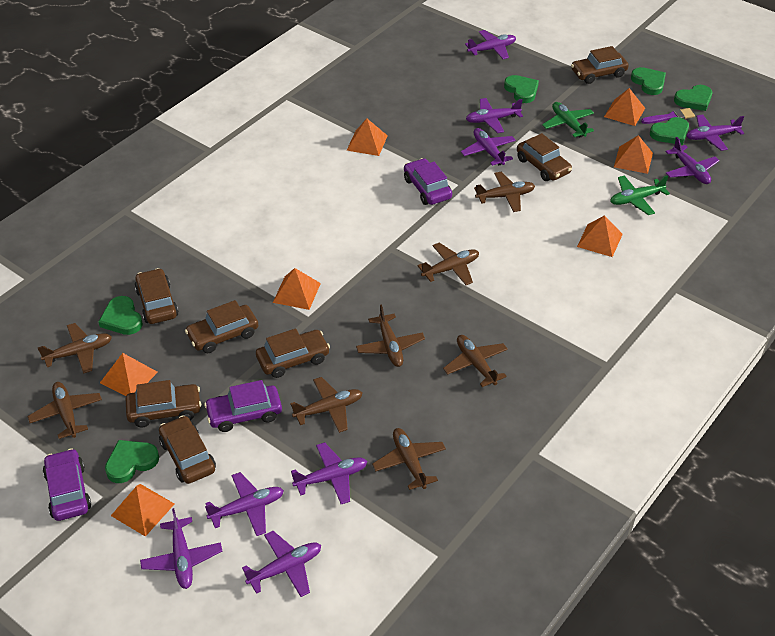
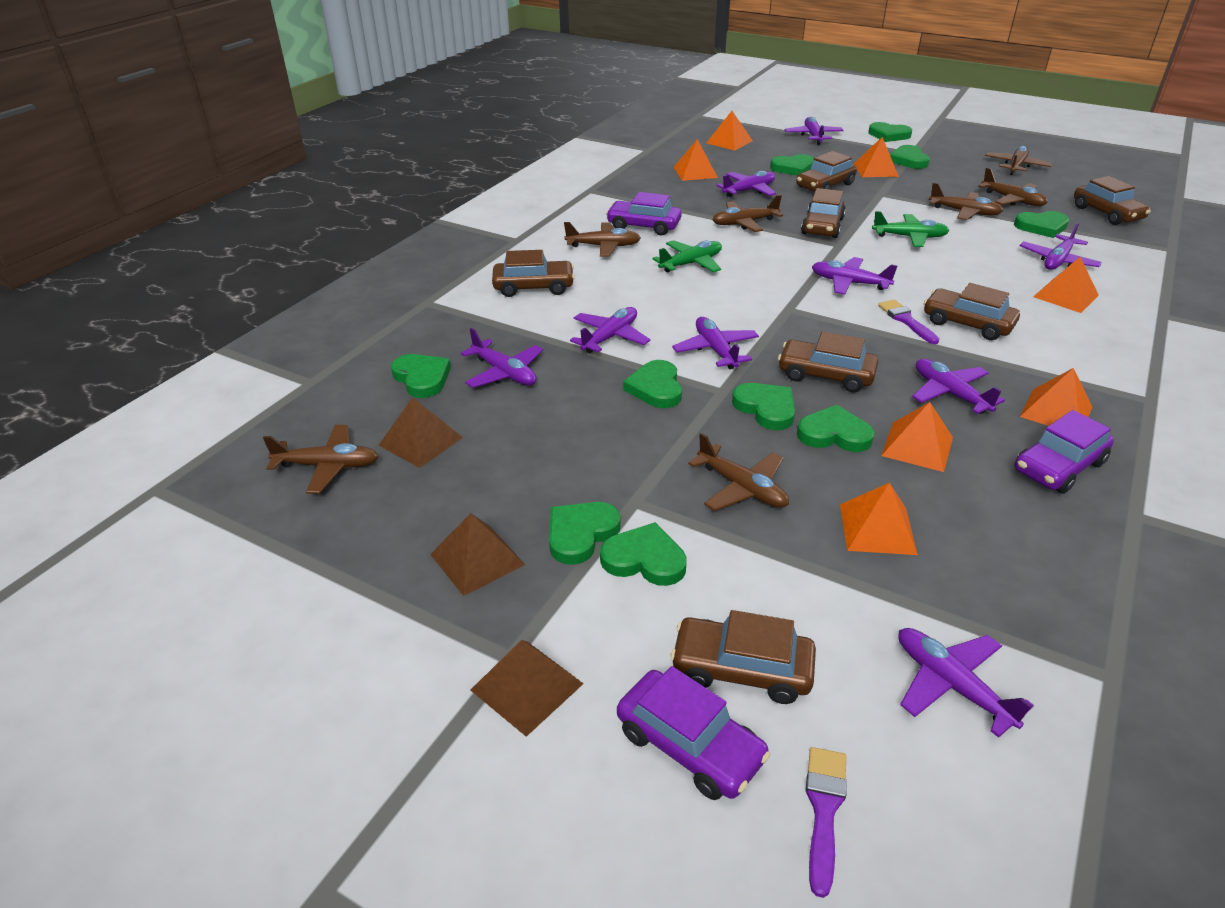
brown plane: [28,382,102,439] [38,323,112,374] [290,377,362,433] [356,304,425,367] [372,428,446,490] [417,243,479,285] [443,335,508,387] [474,172,535,212] = 8 -> [263,425,379,494] [564,222,641,257] [688,433,789,511] [712,195,783,232] [929,183,1003,220] [978,168,1048,206] [985,146,1052,175] = 7
brown pyramid: none = 0 -> [378,397,463,468] [430,513,525,596] [470,640,583,737] = 3
green heart: [98,296,143,335] [105,440,159,483] [504,75,539,103] [631,67,666,95] [650,117,689,145] [674,85,712,111] = 6 -> [391,354,451,398] [549,502,621,565] [600,522,687,586] [623,360,682,408] [732,383,795,430] [770,154,814,176] [797,405,875,452] [868,122,912,142] [890,145,930,169] [1014,211,1069,238] = 10
purple brush: [641,108,695,124] = 1 -> [806,747,847,898] [878,300,939,344] = 2

